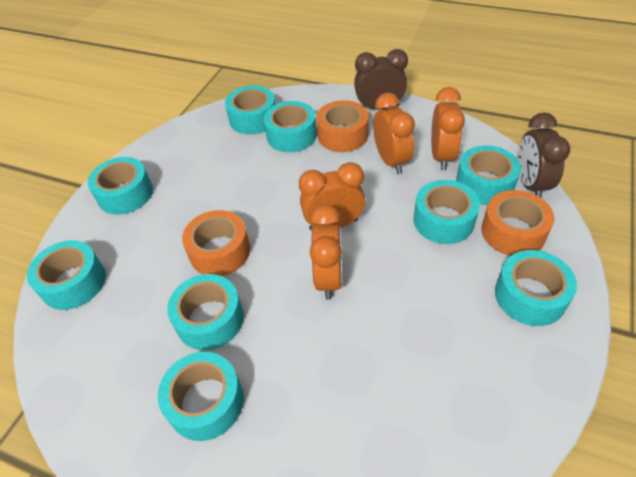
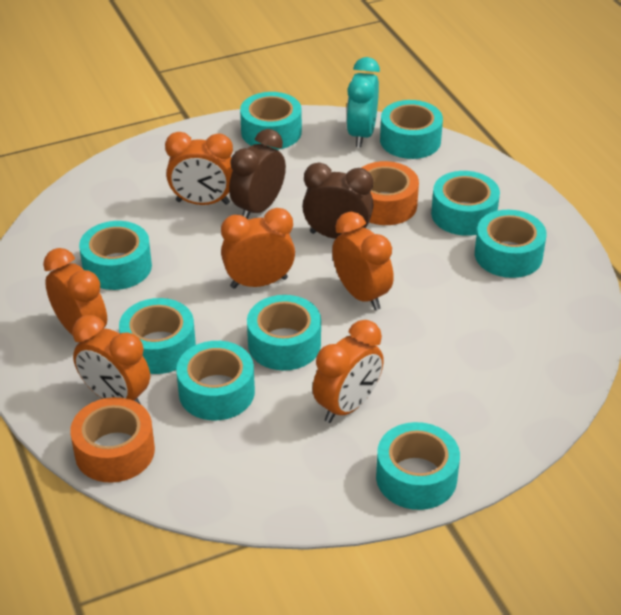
orange clock: [299,162,365,231] [310,204,342,300] [373,93,415,174] [431,87,465,170] = 4 -> [43,248,107,335] [72,315,150,404] [165,132,233,205] [221,208,295,289] [313,320,384,423] [332,212,394,310] = 6
orange tape: [182,210,250,276] [316,100,369,152] [481,190,555,256] = 3 -> [70,397,155,483] [361,161,419,225] = 2
turquoise clock: none = 0 -> [346,57,380,147] = 1

